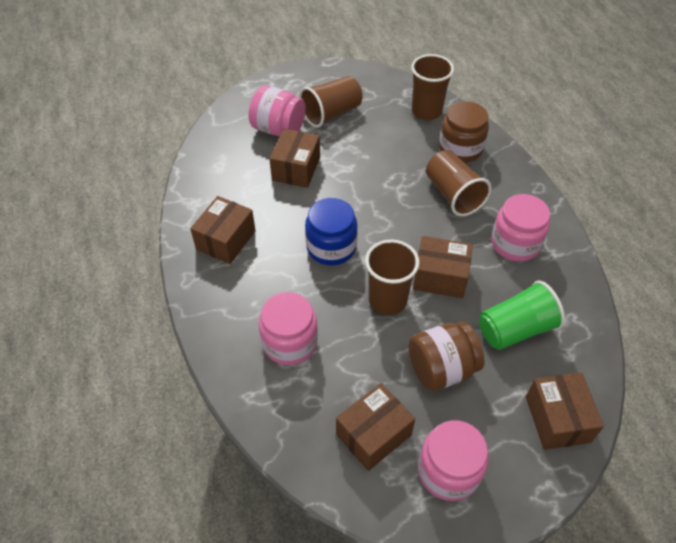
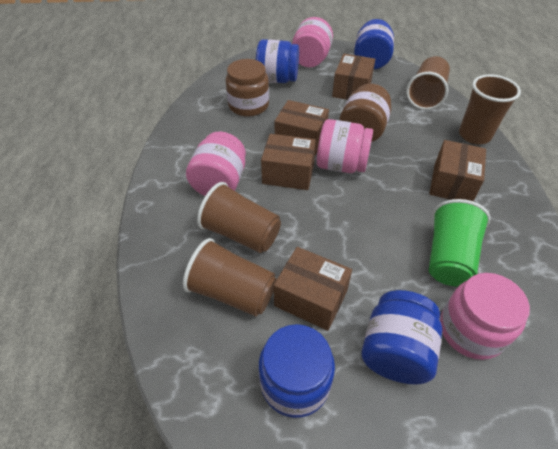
blue jar: [305,198,358,265] = 1 -> [256,39,299,83] [259,324,335,418] [354,19,394,69] [361,290,442,385] = 4

